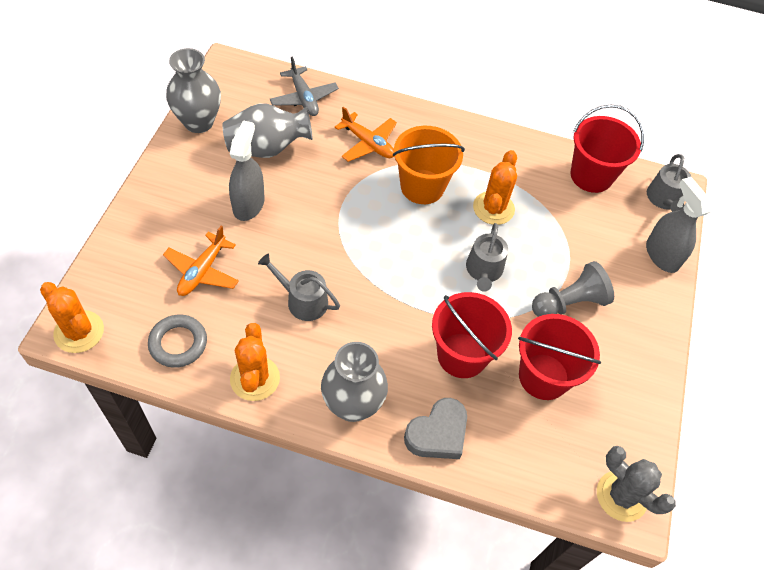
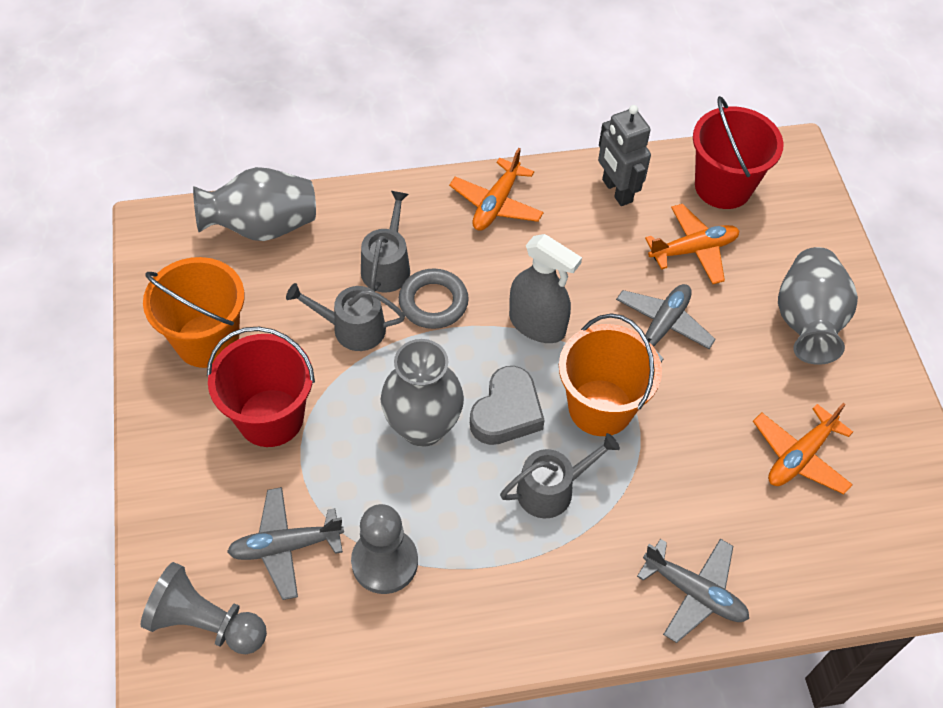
grey cactus: [597,446,676,522] = 1 -> none = 0
grey pawn: [532,261,614,317] = 1 -> [141,562,267,654] [351,504,418,594] = 2
grey plane: [270,57,339,116] = 1 -> [227,487,344,600] [616,284,716,362] [637,538,749,643] = 3
grey robot: none = 0 -> [598,105,651,206] = 1
grey spray bottle: [229,120,265,221] [646,177,711,273] = 2 -> [509,234,582,343] = 1
orange bucket: [393,126,465,204] = 1 -> [143,257,245,368] [559,313,662,436] = 2
orange cactus: [40,282,104,353] [230,323,280,401] [473,150,517,225] = 3 -> none = 0
orange plane: [163,226,239,296] [335,107,397,162] = 2 -> [449,148,544,231] [645,204,740,284] [753,403,853,494] = 3
red bucket: [432,292,512,378] [518,314,601,400] [570,104,644,193] = 3 -> [207,327,315,447] [693,96,784,209] = 2

